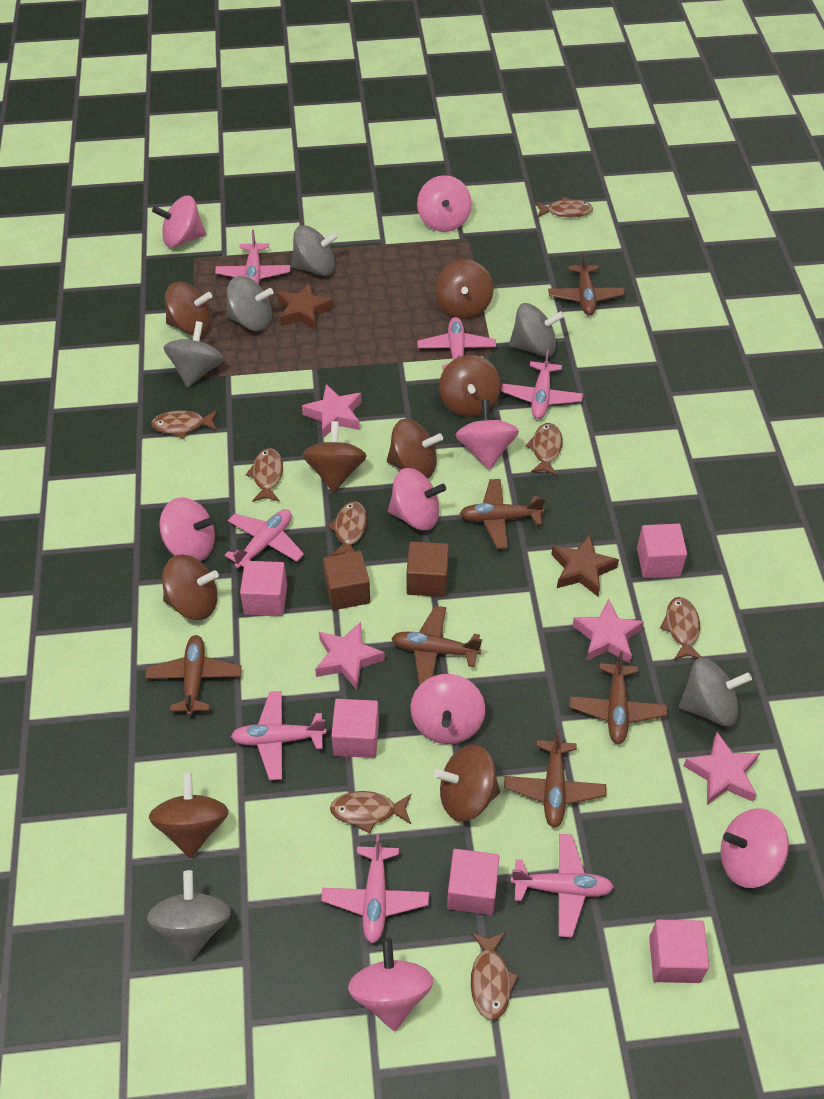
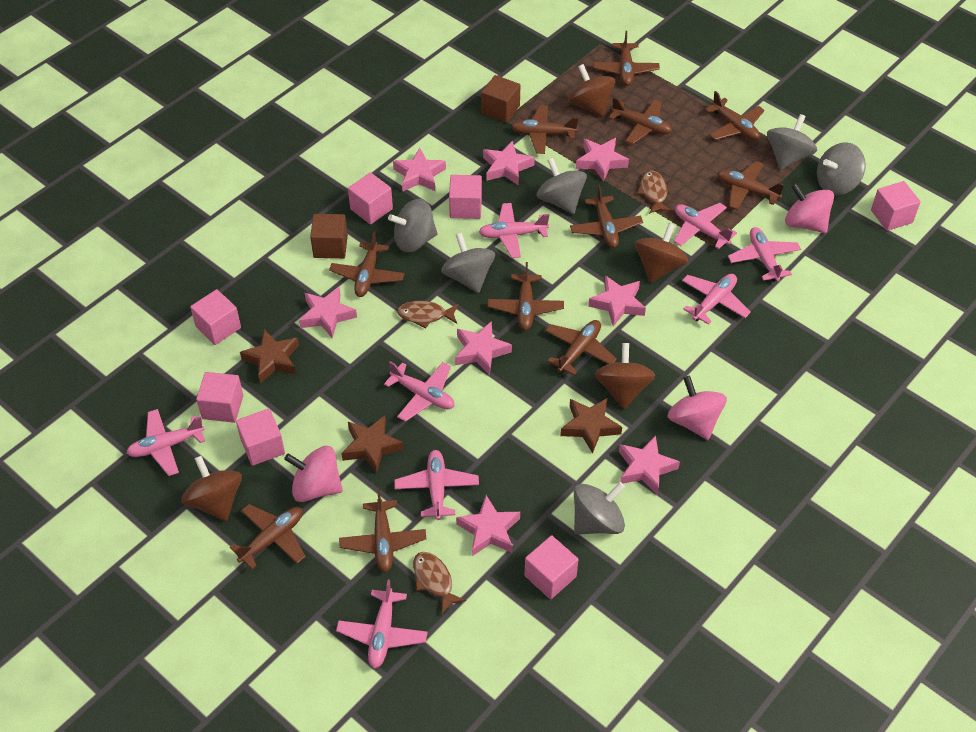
brown fish: [151,410,217,439] [246,448,283,502] [328,501,367,556] [330,791,411,834] [471,932,519,1021] [525,423,563,476] [535,197,593,218] [660,597,702,660] = 8 -> [397,301,459,328] [413,552,466,613] [637,170,672,214] = 3
brown plane: [145,635,242,716] [391,606,482,685] [460,479,545,549] [504,728,606,828] [548,252,625,316] [569,651,667,744] = 6 -> [230,504,306,569] [329,231,405,297] [339,489,427,572] [487,262,564,330] [511,105,578,154] [545,320,617,375] [570,185,643,248] [593,31,660,86] [609,97,672,144] [705,91,765,141] [717,161,784,210] = 11
brown spinning top: [149,772,229,858] [162,555,219,620] [165,282,212,335] [302,421,367,492] [387,419,443,478] [434,744,500,821] [435,260,493,319] [439,355,501,417] = 8 -> [181,456,242,521] [568,64,615,117] [595,343,655,409] [635,223,688,283] = 4
brown star: [277,282,334,330] [551,534,619,596] = 2 -> [240,329,299,383] [341,415,404,473] [560,398,622,454] = 3
pink cube: [240,561,287,616] [331,699,379,758] [447,849,500,915] [637,524,687,578] [649,920,709,983] = 5 -> [190,289,241,345] [196,372,243,423] [236,409,285,466] [348,173,393,224] [449,175,482,219] [524,535,578,599] [871,181,921,231] = 7
pink plane: [215,230,291,284] [225,509,304,569] [231,691,327,780] [321,834,429,944] [417,317,496,370] [501,349,583,419] [511,834,614,937] = 7 -> [127,409,205,476] [336,580,428,669] [384,361,454,422] [394,450,479,520] [479,203,549,258] [673,203,737,249] [682,274,751,325] [728,227,801,282] = 8
pink spinning top: [152,195,206,248] [159,497,215,561] [348,938,433,1031] [388,468,446,530] [411,674,485,744] [417,175,472,232] [455,400,519,470] [721,808,789,888] = 8 -> [284,446,343,502] [667,376,727,440] [785,183,834,233] = 3
pink star: [302,384,362,438] [315,622,385,690] [572,599,644,664] [683,732,760,805] = 4 -> [299,287,357,339] [393,148,446,191] [455,321,512,375] [456,495,520,556] [483,140,535,186] [576,138,629,182] [588,275,646,327] [619,435,680,495] = 8

